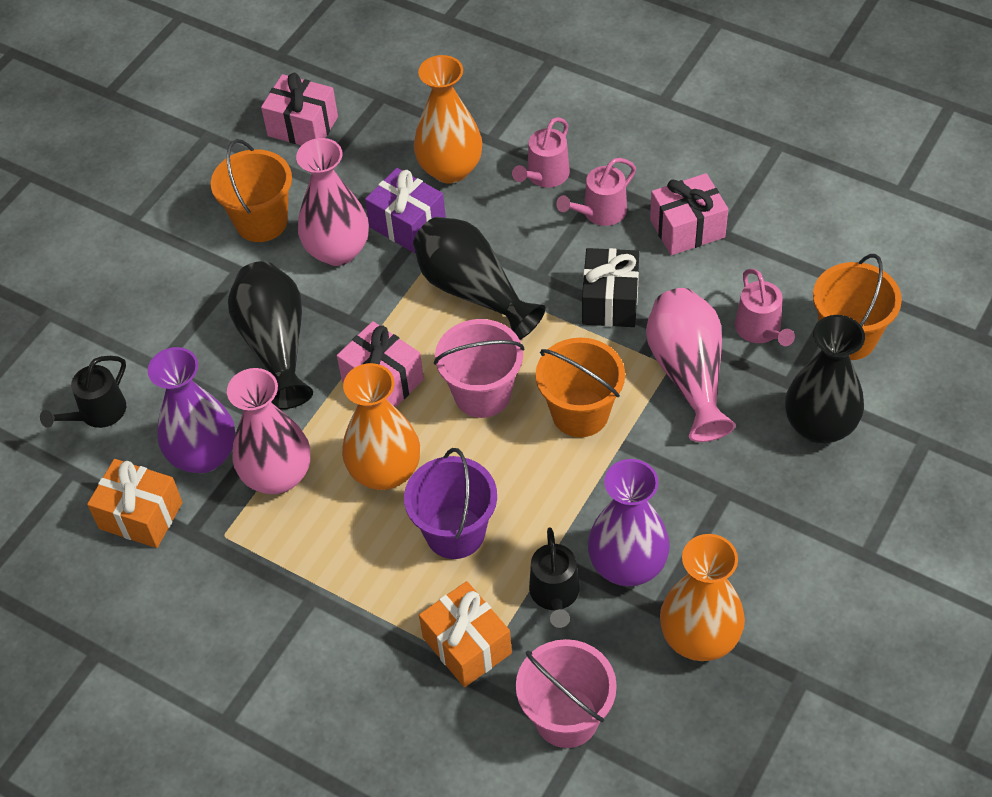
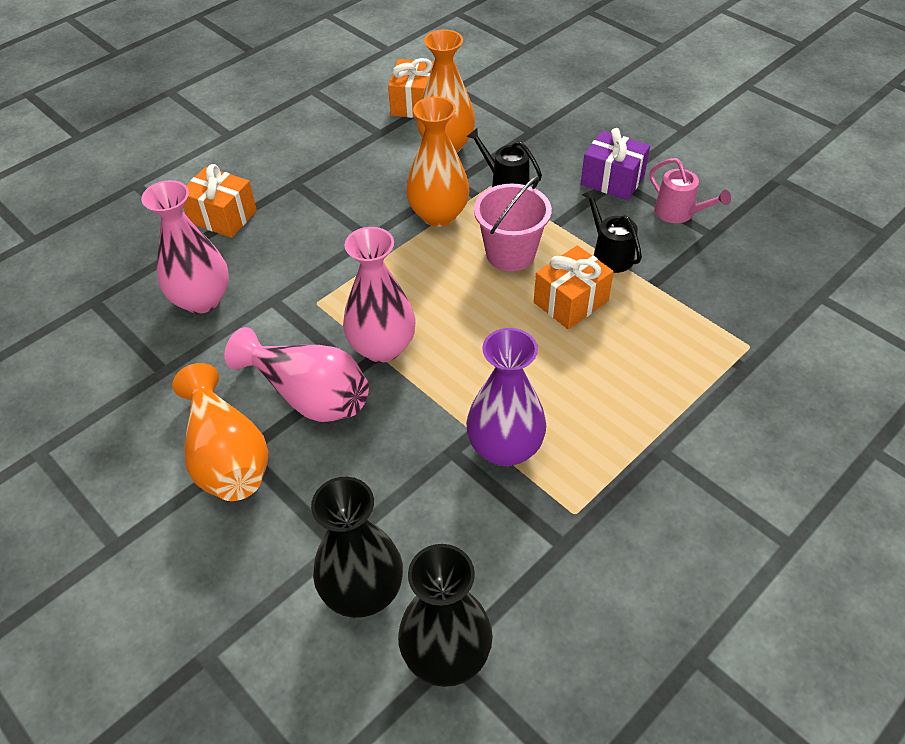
black gift: [582,248,639,327] = 1 -> none = 0
black vase: [228,261,313,409] [413,217,546,339] [785,315,865,444] = 3 -> [311,477,403,618] [398,544,493,687] = 2
orange bucket: [211,139,292,242] [536,338,625,437] [813,254,902,360] = 3 -> none = 0
orange gift: [87,459,183,548] [419,581,512,687] = 2 -> [183,164,257,238] [388,58,434,118] [534,245,614,329] = 3
pink bucket: [434,319,525,418] [516,639,617,748] = 2 -> [474,176,552,271] = 1
pink gift: [261,73,338,145] [337,321,424,408] [650,173,728,255] = 3 -> none = 0
pink watering can: [512,117,570,188] [556,158,636,226] [735,269,795,346] = 3 -> [650,158,731,223] = 1
purple bucket: [404,448,497,559] = 1 -> none = 0
purple vase: [148,347,235,473] [588,459,670,586] = 2 -> [466,328,546,466] = 1

